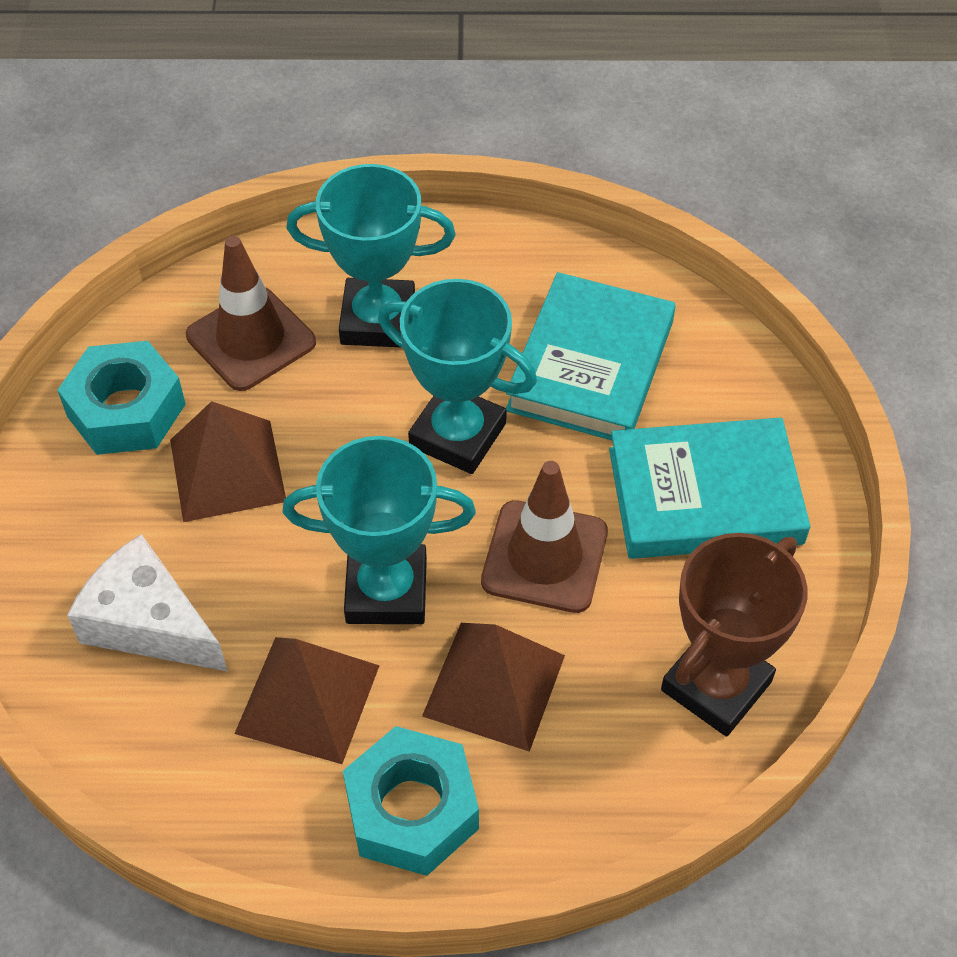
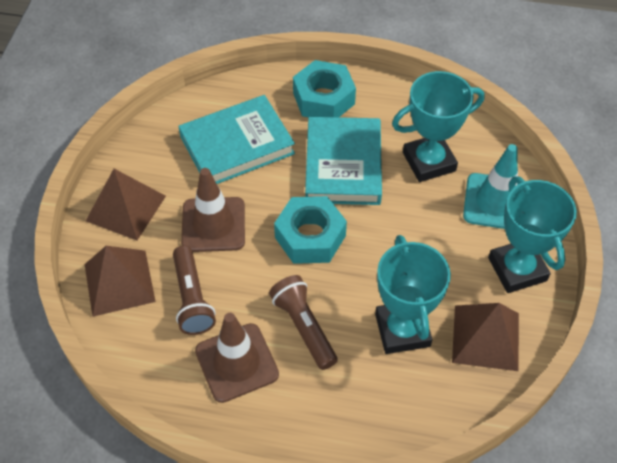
brown flashlight: none = 0 -> [173,245,216,335] [269,275,338,370] = 2
brown trophy: [661,533,808,736] = 1 -> none = 0
turquoise traffic cone: none = 0 -> [463,144,518,229] = 1
white cheese: [67,534,228,672] = 1 -> none = 0

